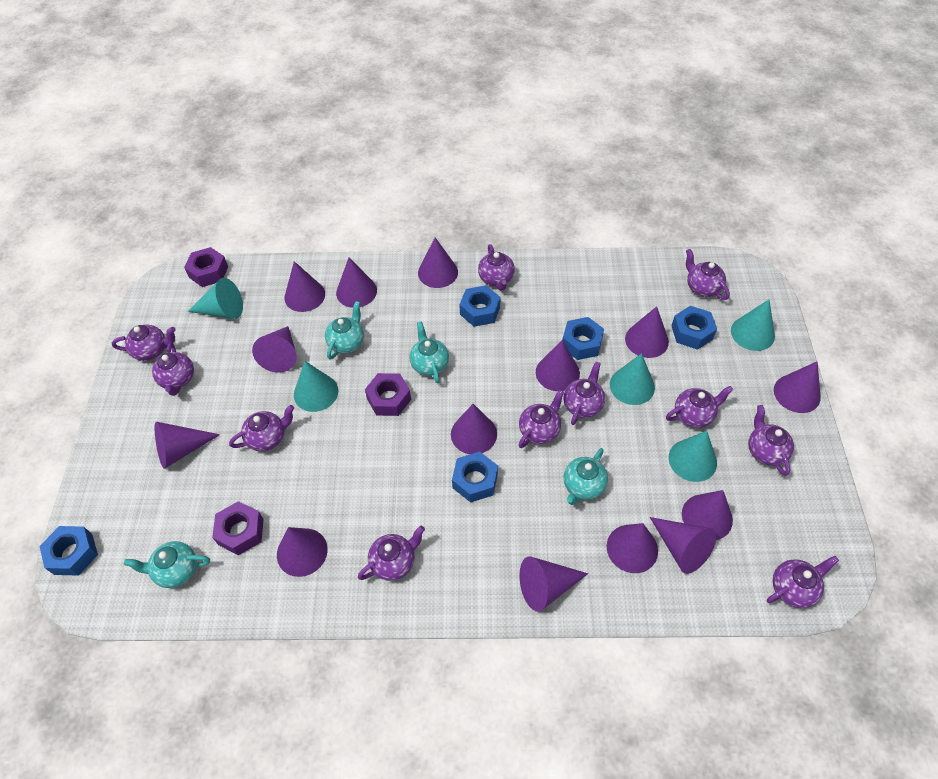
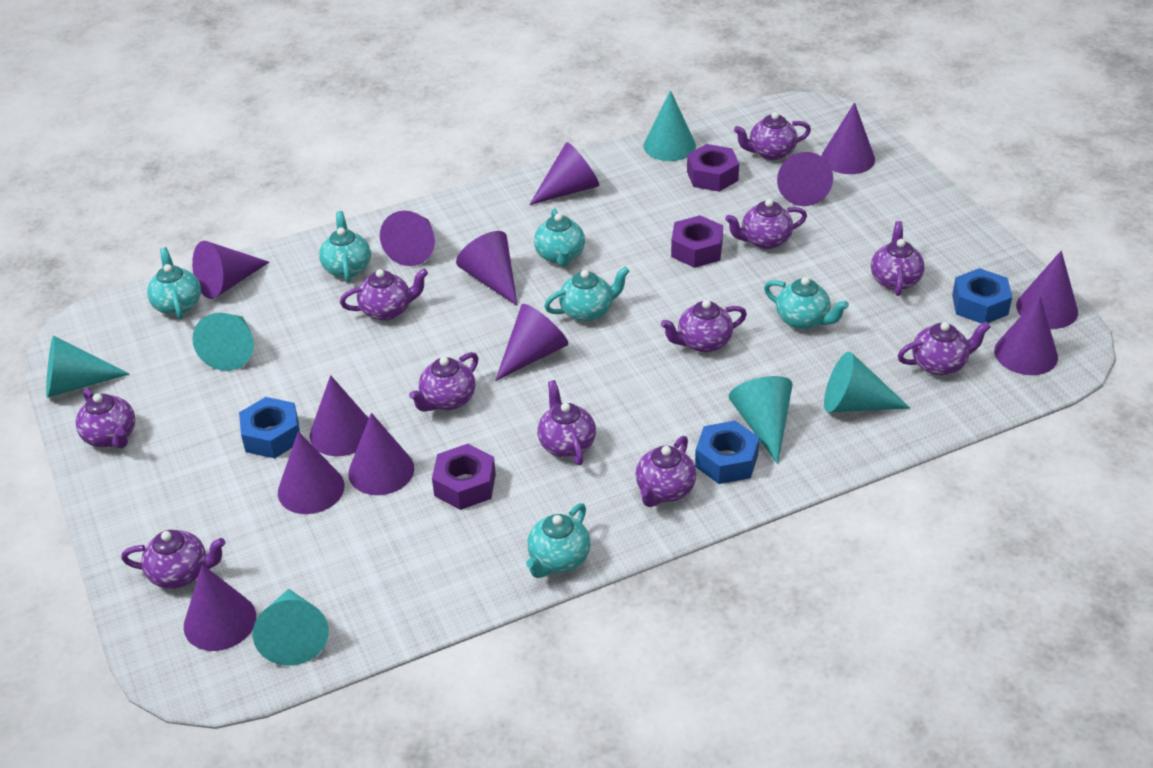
blue nut: [39,526,98,576] [452,451,498,503] [459,285,500,327] [563,317,604,360] [671,306,717,350] = 5 -> [239,397,300,458] [695,421,759,484] [952,268,1012,324] = 3
purple cone: [155,422,220,469] [252,326,297,373] [277,527,328,577] [284,261,325,312] [336,257,377,308] [418,237,458,288] [451,404,497,454] [519,557,588,612] [536,340,580,391] [607,523,658,573] [625,306,669,358] [650,517,716,574] [682,490,733,540] [774,361,821,413] = 14 -> [184,564,256,651] [192,241,269,299] [278,431,344,514] [310,375,369,456] [348,413,414,495] [380,211,435,266] [456,231,518,306] [495,304,568,381] [529,142,599,205] [777,152,833,206] [822,102,875,174] [994,296,1058,375] [1016,251,1078,329] = 13
turquoise cone: [188,278,243,319] [294,361,338,412] [610,353,655,405] [668,431,717,482] [731,299,775,351] = 5 -> [46,336,129,398] [192,313,254,371] [253,589,329,666] [643,90,696,161] [729,376,793,464] [824,351,910,413] = 6
turquoise teapot: [124,541,210,588] [325,301,364,359] [409,321,449,383] [564,448,608,505] = 4 -> [147,247,201,320] [319,211,371,283] [526,503,590,578] [534,208,585,267] [544,267,629,322] [764,277,849,330] = 6

